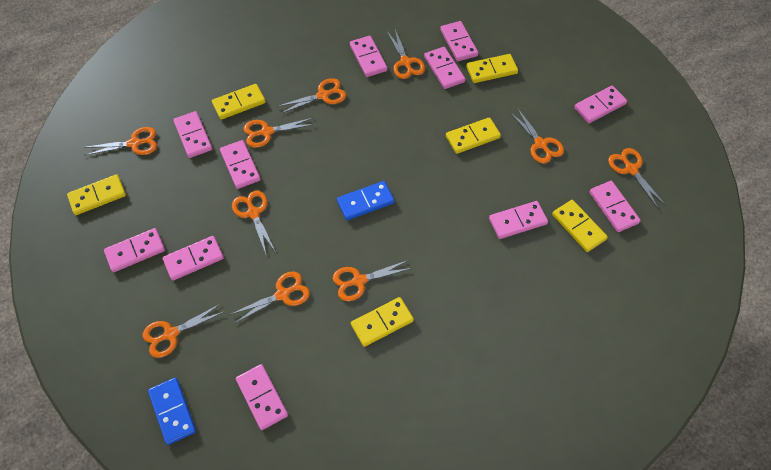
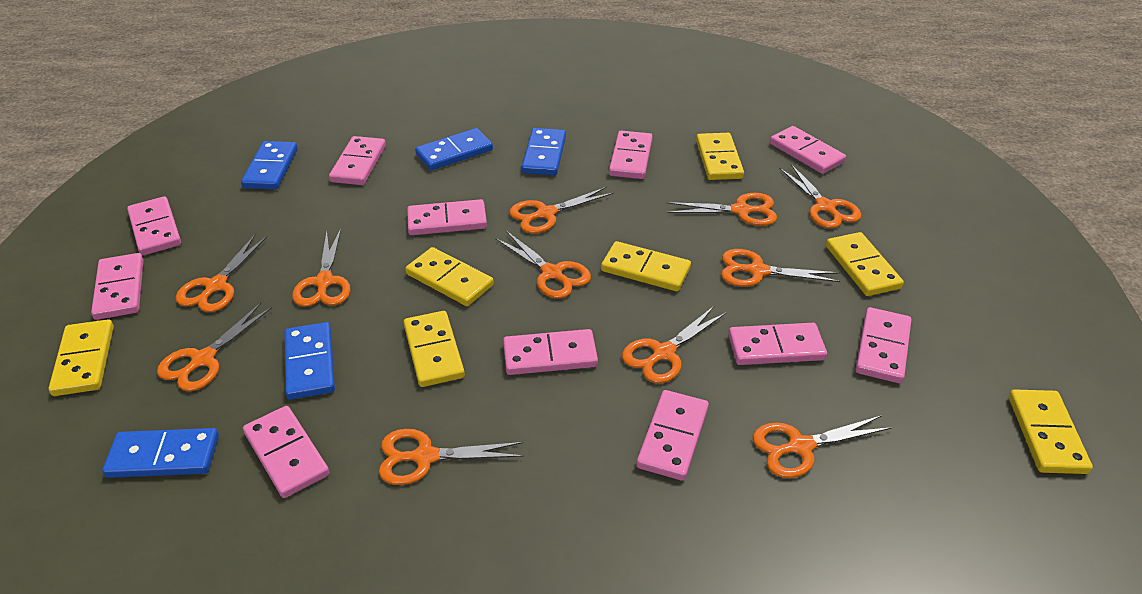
blue domino: [148,377,196,445] [337,181,395,220] = 2 -> [102,428,219,478] [241,141,298,189] [284,322,335,400] [415,128,493,170] [521,128,566,175] = 5
orange scissors: [84,127,157,155] [143,304,225,358] [230,271,310,324] [232,191,275,254] [243,118,315,148] [277,78,346,114] [333,260,412,301] [387,30,425,79] [509,108,564,164] [608,148,666,208] = 10 -> [157,303,272,391] [176,235,268,312] [292,229,351,307] [379,429,524,485] [495,231,591,299] [509,187,614,234] [622,305,727,383] [667,193,777,226] [721,249,841,287] [753,415,892,478] [779,164,861,228] = 11
yellow domino: [67,174,126,215] [212,84,266,120] [351,297,414,347] [446,117,501,154] [466,54,518,83] [552,200,608,252] = 6 -> [49,319,114,396] [403,311,465,387] [405,247,494,306] [601,241,691,291] [696,133,744,180] [826,232,904,296] [1009,389,1093,474] = 7

